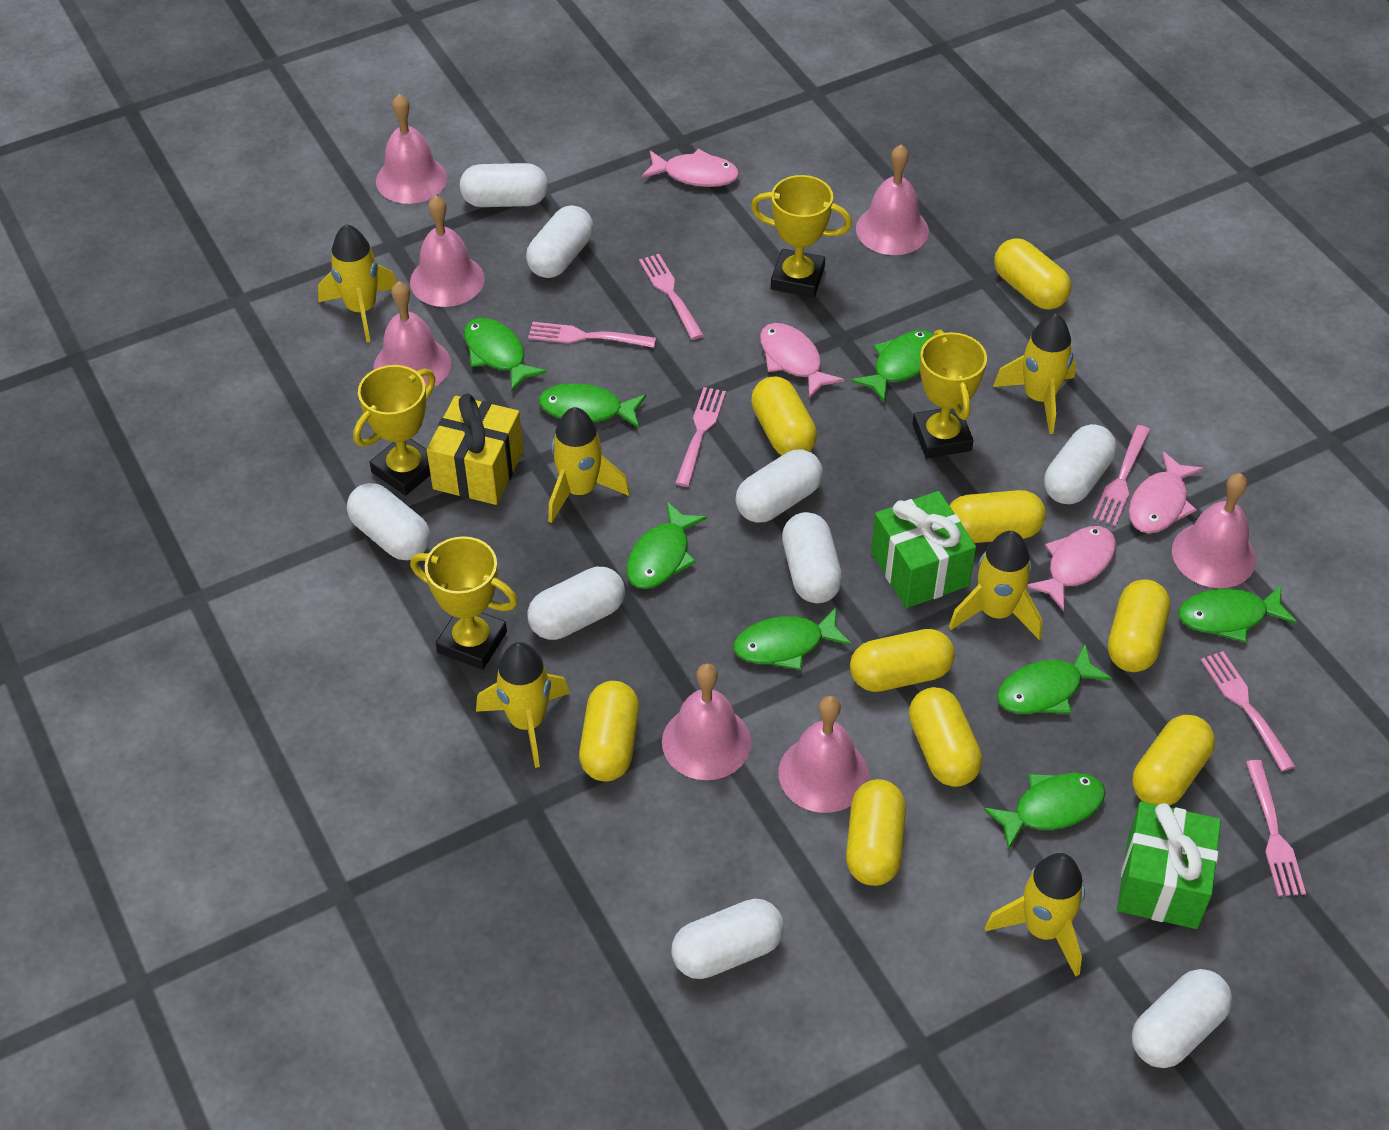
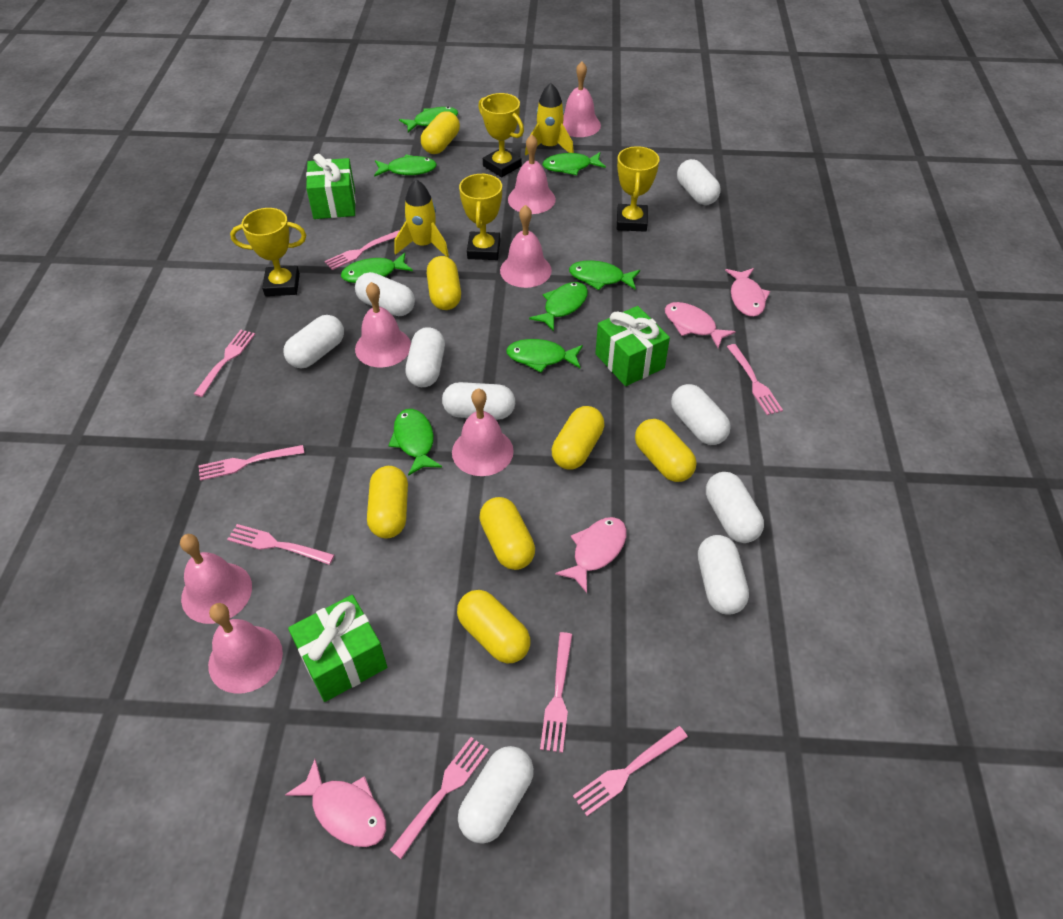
green gift: [871,491,976,608] [1117,801,1221,929] = 2 -> [288,595,387,702] [306,154,356,219] [595,306,670,386] = 3
pink fork: [528,322,656,348] [639,254,704,340] [675,387,726,487] [1092,425,1150,526] [1201,651,1295,772] [1246,760,1306,897] = 6 -> [194,330,255,397] [199,445,304,481] [227,524,334,565] [325,230,400,270] [390,737,489,859] [540,632,572,753] [573,726,688,816] [727,344,783,415] = 8
yellow capsule: [579,681,639,781] [751,377,817,455] [846,779,906,886] [850,629,955,692] [909,687,982,787] [949,490,1046,543] [994,238,1071,310] [1108,579,1170,672] [1132,715,1215,805] = 9 -> [367,466,408,538] [421,111,460,154] [427,256,461,310] [457,590,531,664] [479,497,535,570] [552,406,604,469] [635,419,696,482] = 7
yellow gift: [427,394,523,505] = 1 -> none = 0
yellow rocket: [318,224,397,342] [476,642,570,768] [548,407,630,523] [949,531,1042,640] [985,853,1085,977] [993,314,1076,434] = 6 -> [394,179,449,257] [525,83,574,155] = 2

